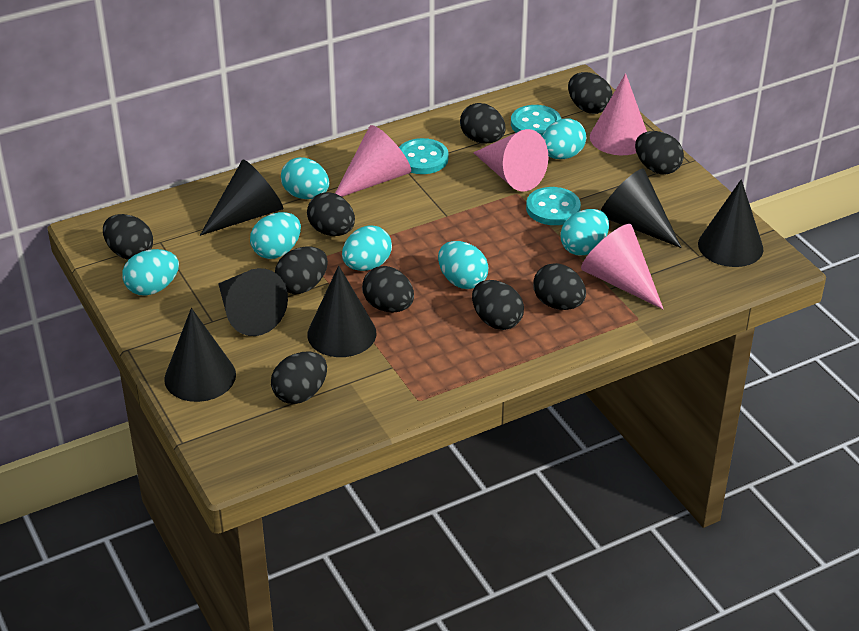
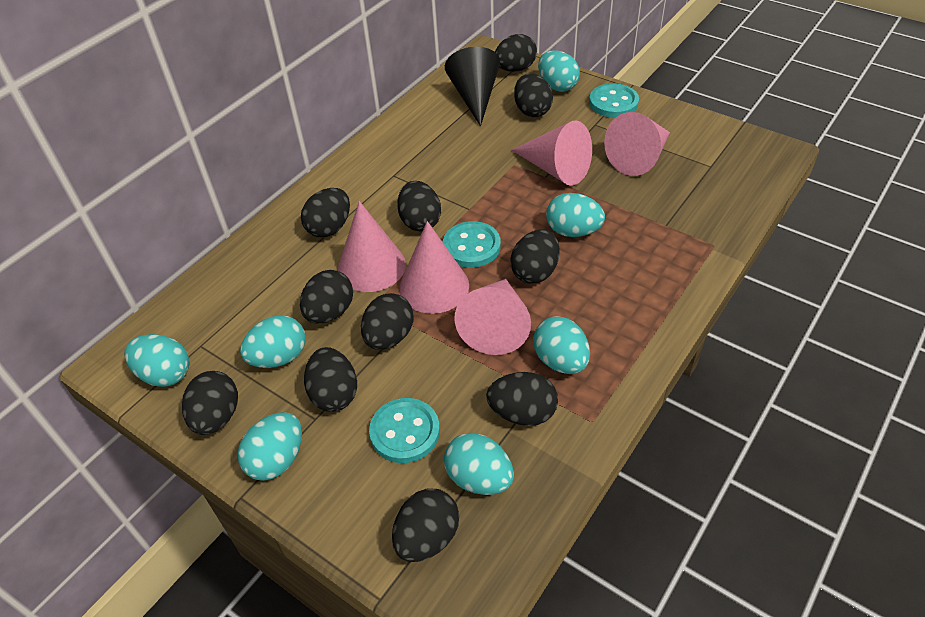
black cone: [164,308,236,402] [200,159,283,236] [218,268,288,336] [307,265,376,357] [601,168,682,248] [698,179,763,267] = 6 -> [445,47,500,126] = 1
black egg: [103,214,153,260] [271,351,327,404] [275,247,328,294] [307,192,355,236] [362,266,414,312] [460,103,506,143] [472,280,524,330] [533,263,586,310] [568,72,612,114] [635,131,684,174] = 10 -> [182,371,238,435] [300,270,353,324] [301,188,350,238] [304,347,357,412] [361,293,414,350] [392,489,459,562] [397,181,441,232] [486,372,558,426] [495,34,537,72] [510,229,560,284] [514,73,553,117] = 11
pink cone: [335,125,411,197] [473,129,548,192] [581,224,663,309] [590,73,647,155] = 4 -> [338,201,406,292] [399,221,469,314] [455,279,531,355] [512,121,592,186] [604,112,670,176] = 5

